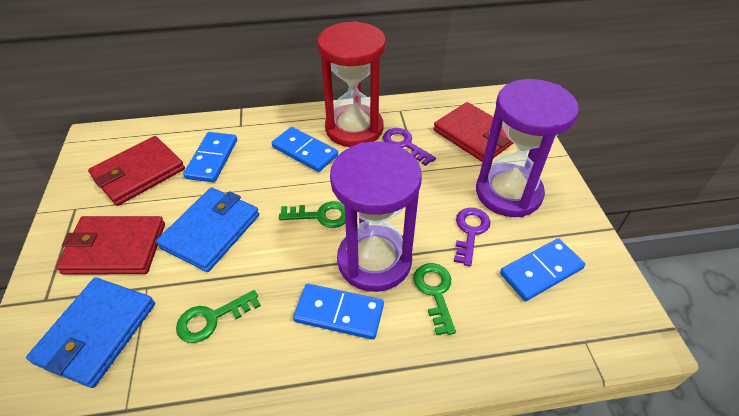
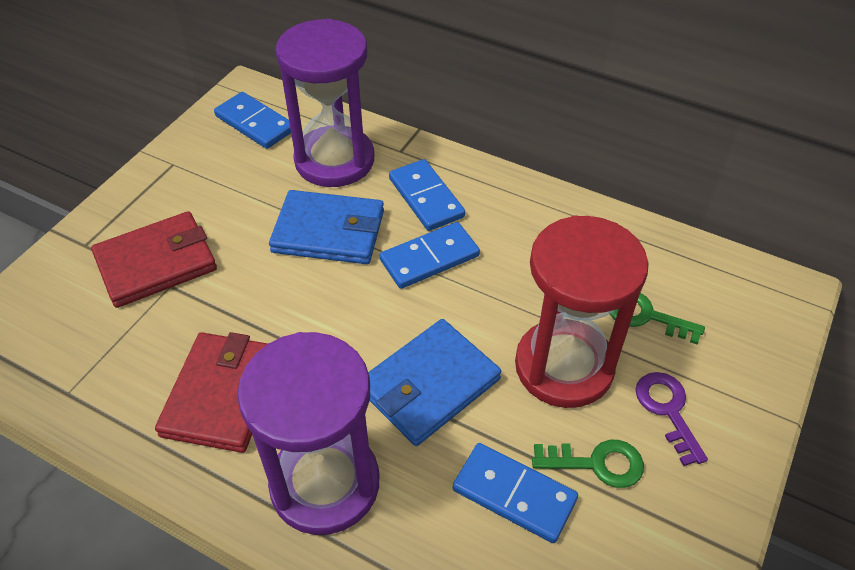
green key: [176,290,261,343] [279,201,345,228] [414,263,456,335] = 3 -> [532,440,644,488] [610,293,705,344] = 2
purple key: [383,128,436,166] [454,208,490,266] = 2 -> [635,372,708,466] = 1
red wallet: [56,216,165,274] [88,136,185,206] [433,102,513,162] = 3 -> [91,211,217,308] [155,332,268,453] = 2

